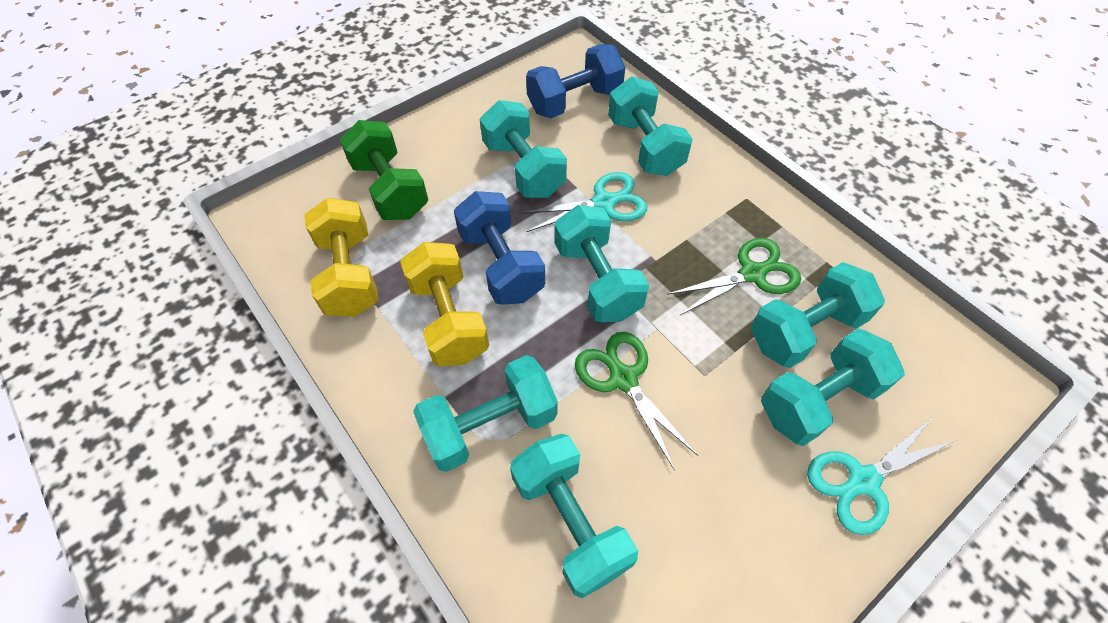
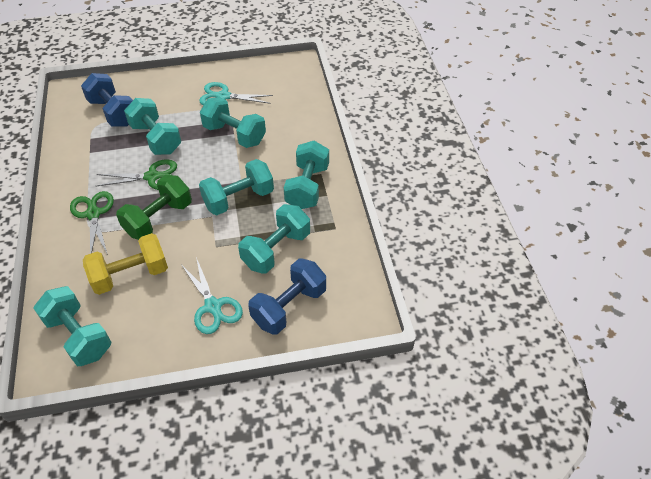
turquoise dumbbell: [413,355,558,472] [480,100,567,198] [510,434,638,598] [555,205,649,322] [608,77,693,176] [751,262,885,368] [761,328,905,446] = 7 -> [33,286,112,366] [124,98,181,155] [199,159,274,215] [200,97,266,148] [238,204,310,274] [284,141,329,209] = 6
yellow dumbbell: [304,198,379,317] [400,242,489,366] = 2 -> [83,233,168,295] = 1

